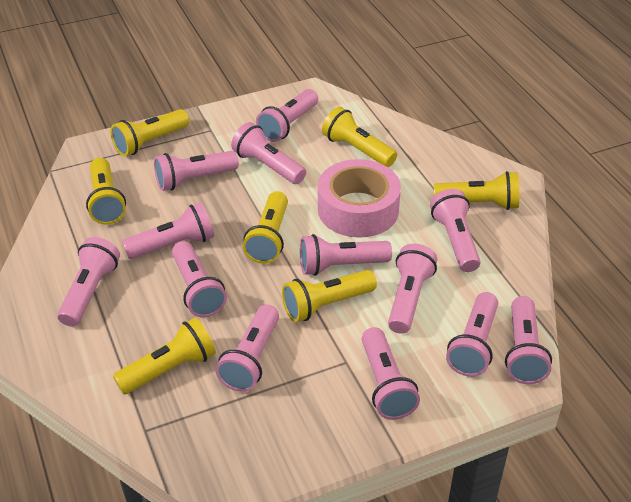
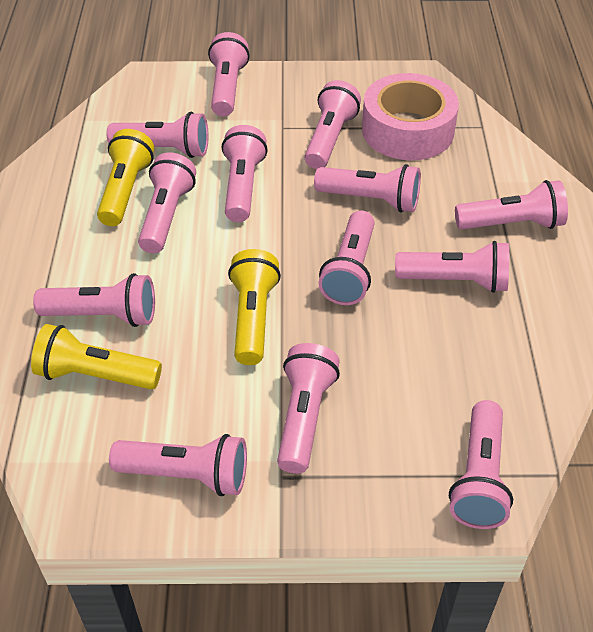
yellow flashlight: [86,158,126,225] [110,109,189,156] [113,318,216,394] [243,191,288,264] [282,270,377,322] [322,107,397,167] [434,171,519,210] = 7 -> [31,324,162,389] [97,129,154,226] [228,249,281,365] = 3

